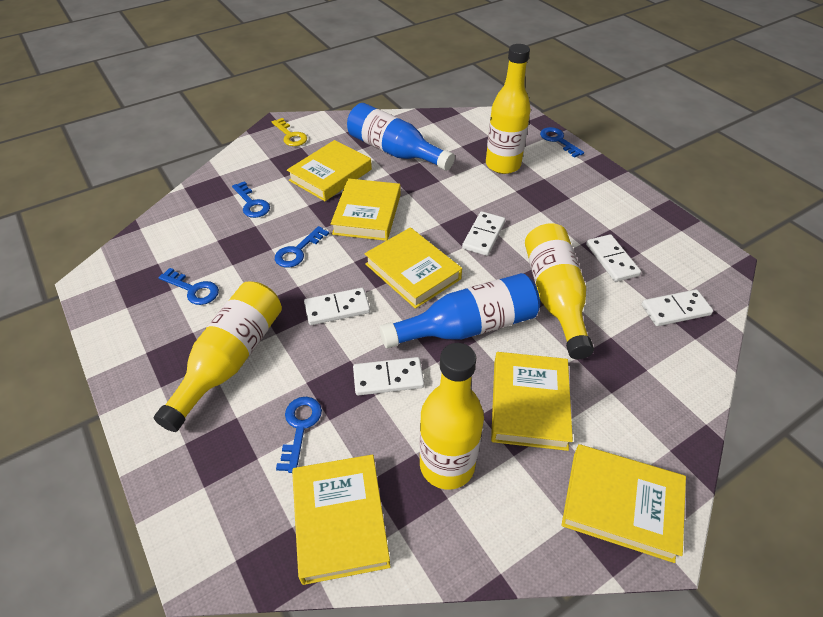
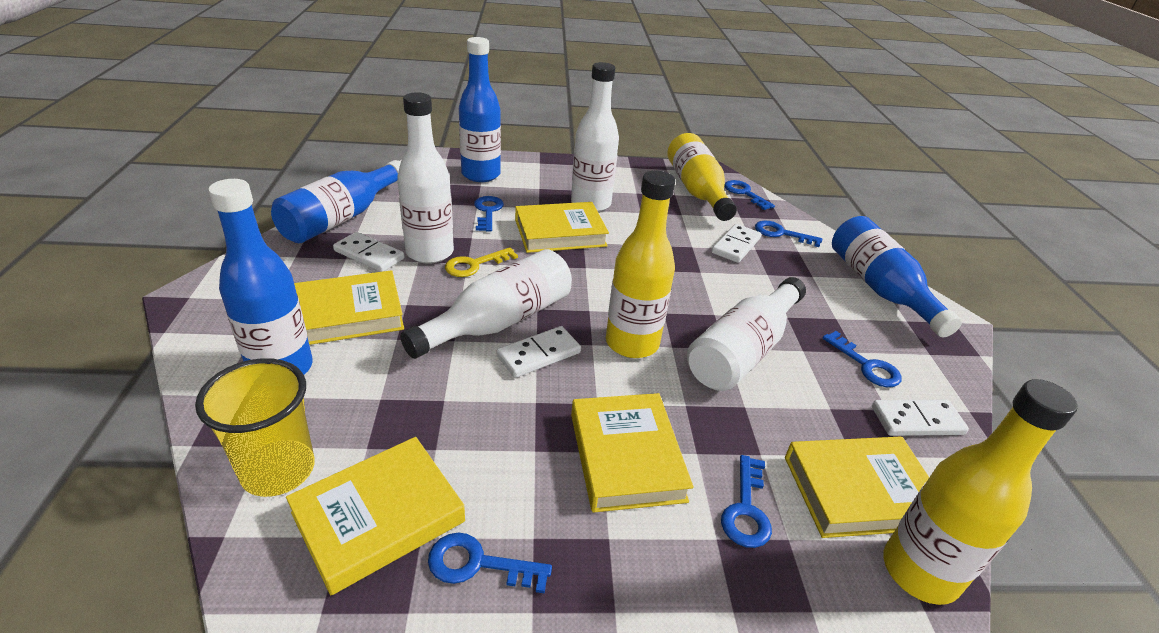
blue bottle: [347,103,455,171] [379,273,540,349] = 2 -> [208,179,313,375] [271,160,401,243] [459,37,501,182] [832,216,962,337] = 4
blue key: [158,268,219,305] [232,181,270,218] [275,226,329,268] [276,397,322,473] [540,127,584,158] = 5 -> [428,533,552,594] [474,196,504,232] [721,455,772,548] [724,180,775,210] [755,221,822,247] [823,331,902,387] = 6
white bottle: none = 0 -> [397,92,454,264] [400,249,572,359] [571,62,619,212] [687,277,806,391] = 4
white domino: [304,288,370,325] [353,357,424,396] [462,211,505,256] [586,234,641,282] [642,289,713,326] = 5 -> [333,232,404,272] [496,326,581,378] [712,224,761,263] [872,400,969,436] = 4
yellow book: [287,140,372,201] [292,454,391,585] [331,178,401,241] [365,227,462,309] [491,352,573,451] [562,444,686,563] = 6 -> [286,437,465,595] [294,270,404,345] [515,202,609,253] [571,393,694,513] [785,437,929,538] = 5
yellow bottle: [154,281,282,432] [419,343,484,490] [486,44,531,174] [525,223,594,359] = 4 -> [606,171,675,358] [667,133,737,221] [883,379,1078,605] = 3
yellow cup: none = 0 -> [195,358,315,497] = 1

